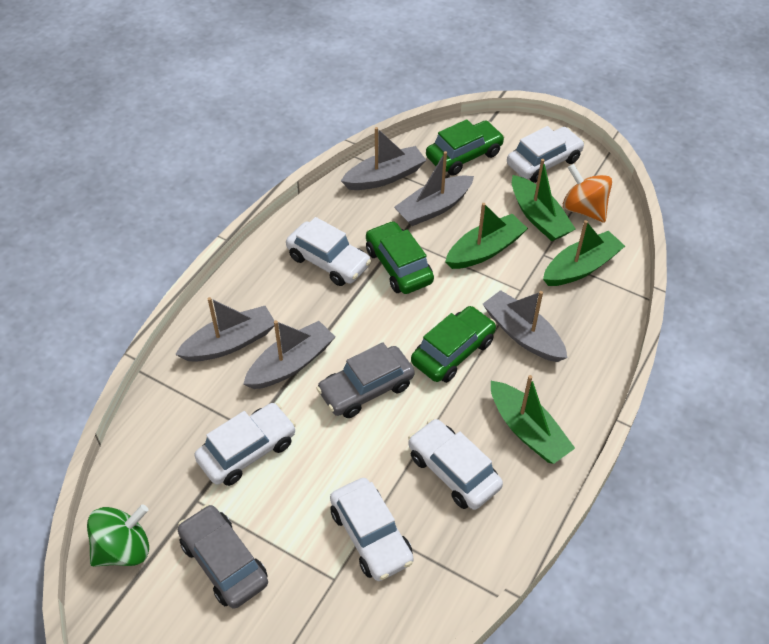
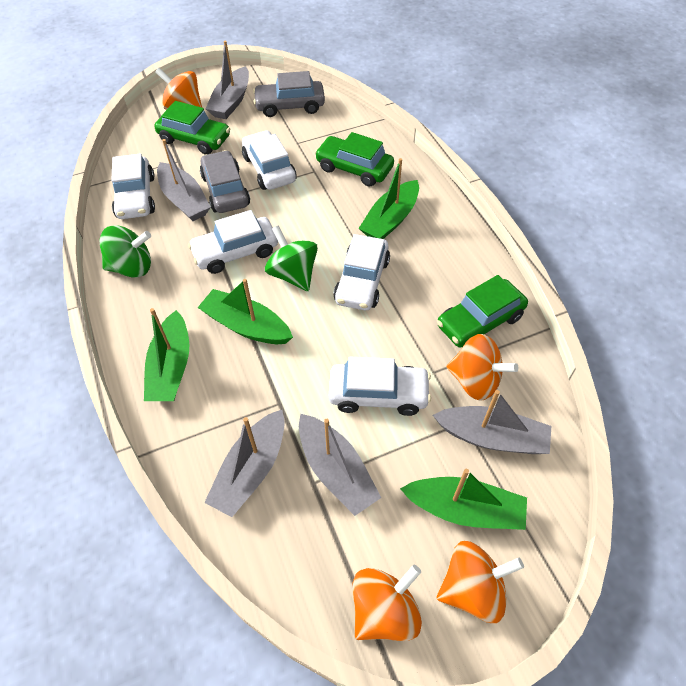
green spinning top: [87,504,149,567] = 1 -> [100,225,151,278] [265,225,318,291] = 2
orange spinning top: [563,164,612,223] = 1 -> [155,68,202,110] [352,565,422,641] [437,541,524,623] [447,334,518,401] = 4

